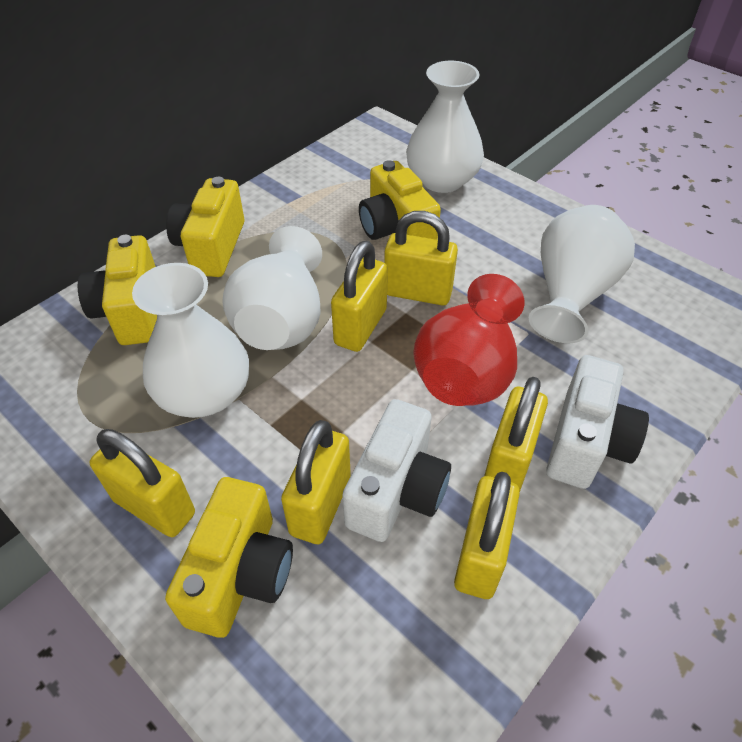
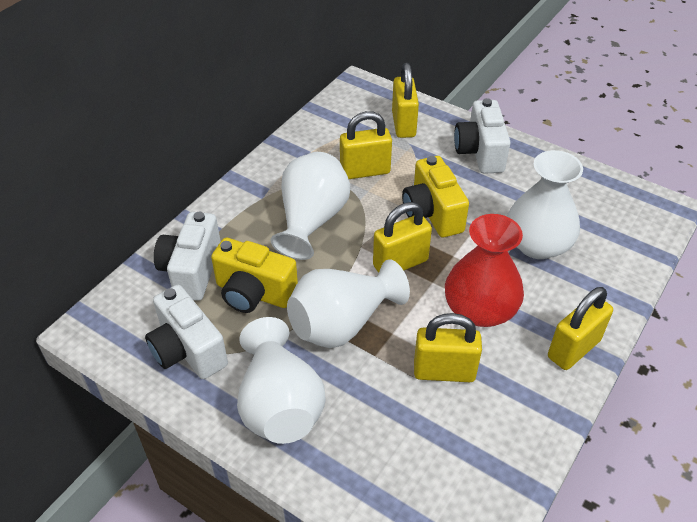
white camera: [342,399,451,542] [546,355,649,489] = 2 -> [145,285,228,379] [154,212,221,301] [454,98,511,174] = 3
yellow camera: [78,235,157,345] [165,477,293,638] [166,177,244,277] [359,160,441,240] = 4 -> [211,238,298,313] [402,156,469,237] = 2
yellow padlock: [89,429,195,537] [281,420,351,544] [331,241,388,352] [384,211,458,305] [454,472,520,599] [484,377,548,492] = 6 -> [340,111,392,179] [373,202,432,273] [392,63,419,138] [414,313,482,382] [548,287,613,370] = 5

